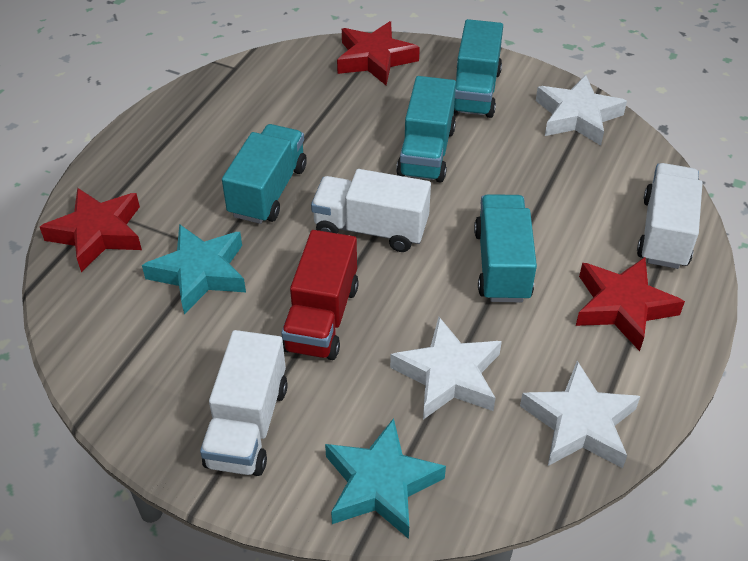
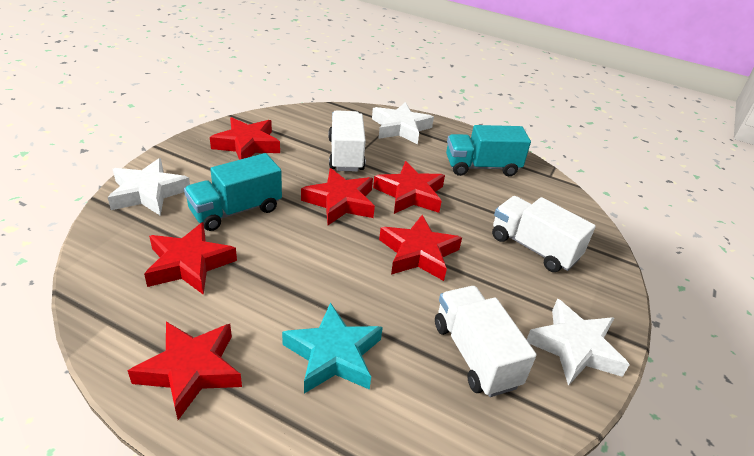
red star: [40,188,142,272] [337,21,420,85] [576,257,685,351] = 3 -> [128,322,242,420] [144,222,237,295] [210,117,280,160] [301,168,375,225] [373,161,445,214] [379,215,462,281] = 6
red truck: [281,230,359,360] = 1 -> none = 0
turquoise star: [142,224,246,315] [325,418,446,539] = 2 -> [282,302,383,394] = 1
turquoise truck: [222,124,307,224] [396,76,456,183] [454,19,503,118] [474,194,537,302] = 4 -> [184,153,282,231] [446,125,531,176] = 2

